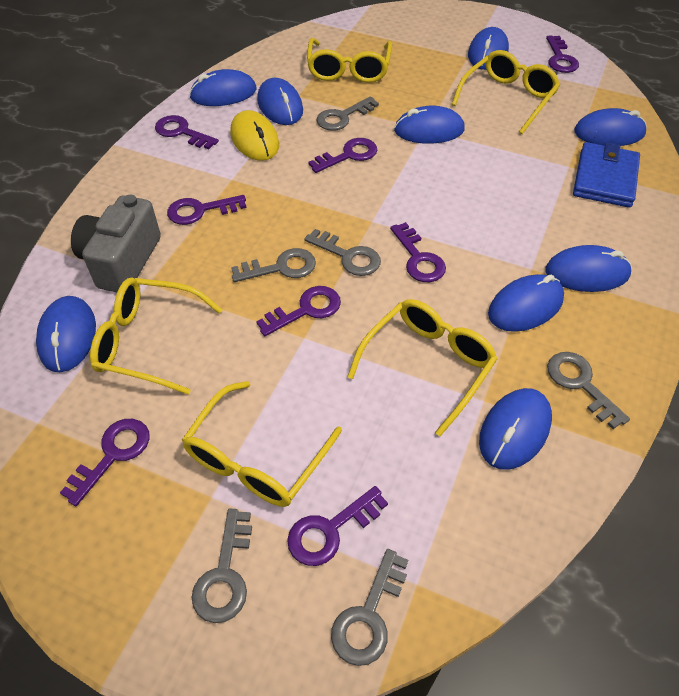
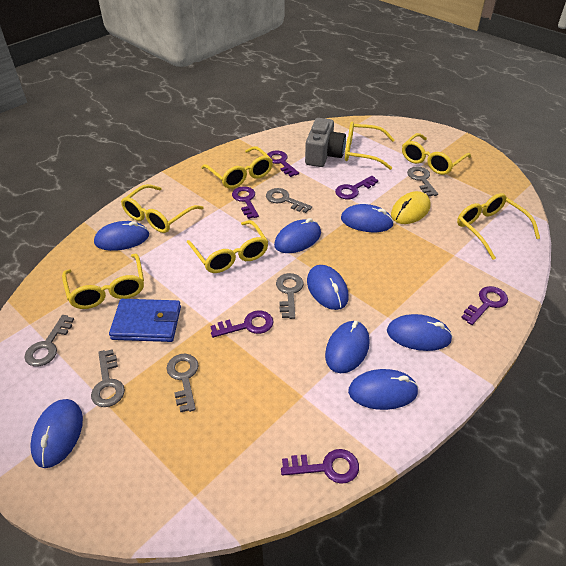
blue mouse: [36,296,96,372] [189,69,256,106] [257,78,303,125] [394,106,465,144] [468,27,509,70] [479,388,552,470] [488,274,564,332] [545,245,632,292] [574,108,647,146] = 9 -> [30,399,83,468] [94,221,149,251] [274,218,321,253] [307,265,349,310] [325,321,370,373] [341,204,394,232] [348,369,419,410] [387,314,453,351] = 8
purple key: [60,419,150,506] [155,115,219,149] [167,195,246,225] [256,286,341,336] [287,486,388,566] [308,138,377,173] [390,222,446,282] [546,35,579,73] = 8 -> [210,310,273,338] [232,186,259,219] [267,150,299,177] [281,449,359,484] [335,176,378,199] [461,286,508,325] = 6
yellow glasses: [90,278,222,395] [182,381,342,507] [307,38,392,83] [347,299,497,436] [452,50,560,134] = 5 -> [62,254,144,309] [121,184,203,233] [187,220,268,273] [201,146,273,189] [345,122,395,170] [402,133,471,175] [457,193,540,260] = 7

